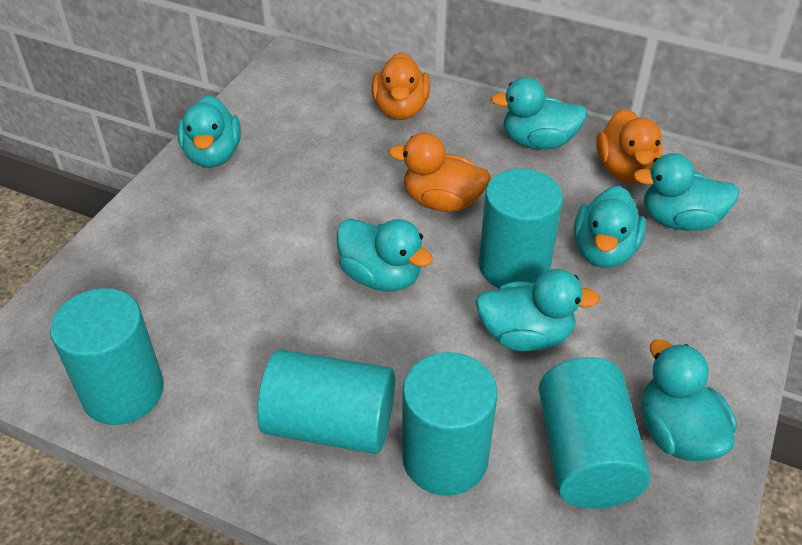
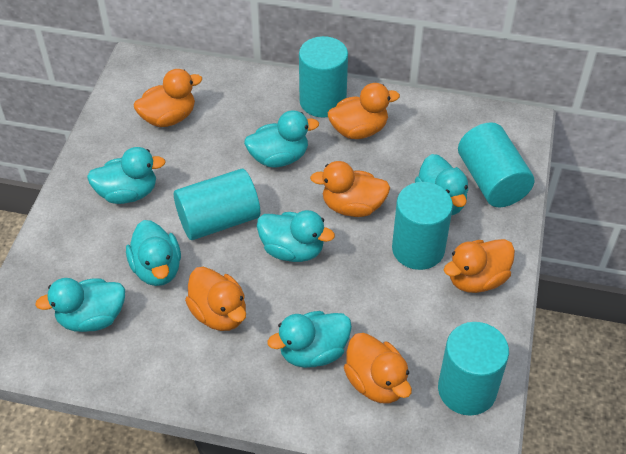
orange duck: [371,52,430,120] [389,133,491,212] [596,109,663,183] = 3 -> [134,69,202,127] [185,266,246,331] [310,161,390,217] [328,83,400,139] [344,333,412,404] [444,239,515,293] = 6

